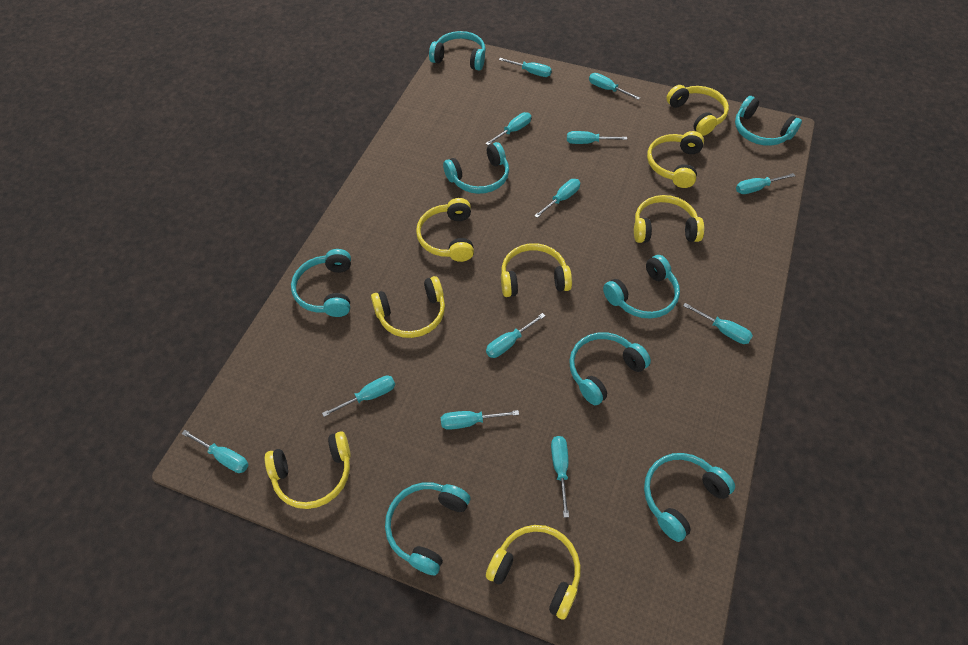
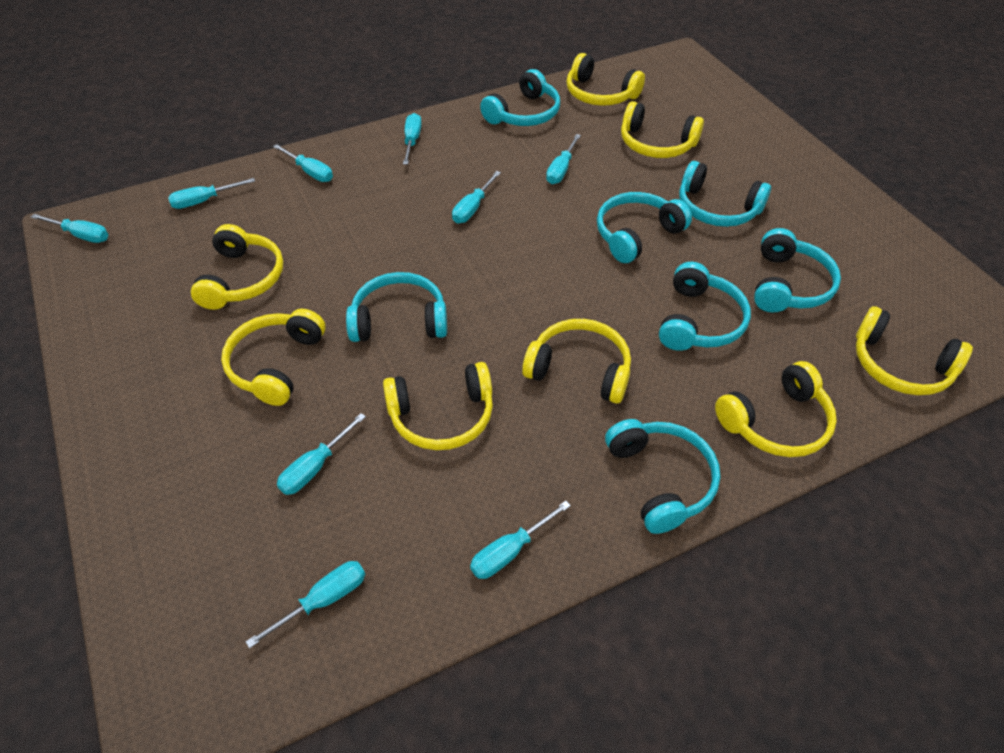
turquoise headphones: [291,249,351,317] [385,482,470,575] [429,31,486,70] [443,142,509,194] [569,332,651,405] [603,255,680,319] [644,453,735,542] [735,96,802,146] = 8 -> [346,272,447,342] [480,69,560,126] [597,192,692,263] [605,419,720,534] [659,262,751,351] [679,161,771,227] [754,228,841,313] = 7
turquoise screwdriver: [181,430,248,473] [322,376,395,417] [441,410,519,430] [485,112,531,145] [486,313,545,358] [499,58,552,77] [534,179,580,218] [551,436,569,518] [567,131,627,144] [589,73,640,100] [683,303,753,344] [736,173,795,194] = 12 -> [31,214,108,243] [168,178,255,209] [246,561,366,649] [273,144,333,182] [277,413,366,495] [403,113,422,165] [452,171,501,223] [470,501,571,579] [546,134,581,184] = 9

